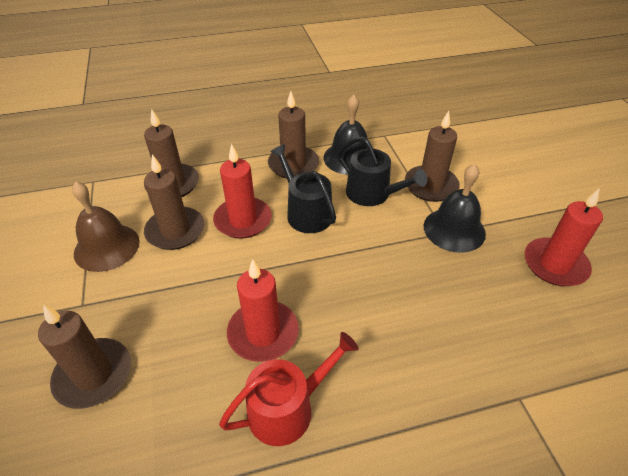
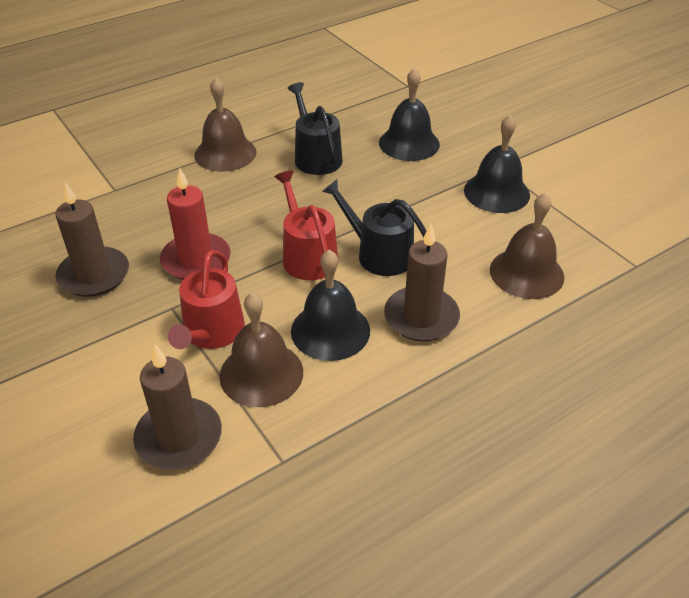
black bell: [324,95,368,175] [424,164,486,253] = 2 -> [291,250,370,361] [379,68,440,161] [464,115,530,213] = 3
brown bell: [72,182,140,272] = 1 -> [194,77,256,172] [219,293,303,407] [490,193,564,299] = 3
brown candle: [38,304,131,409] [144,109,199,197] [144,154,204,250] [268,91,319,179] [405,111,460,202] = 5 -> [55,182,129,297] [133,345,222,470] [384,224,460,341] = 3
red candle: [213,144,272,239] [227,259,299,362] [524,189,603,286] = 3 -> [160,167,231,280] = 1
red watering can: [219,332,359,446] = 1 -> [168,250,245,349] [275,171,338,280] = 2

